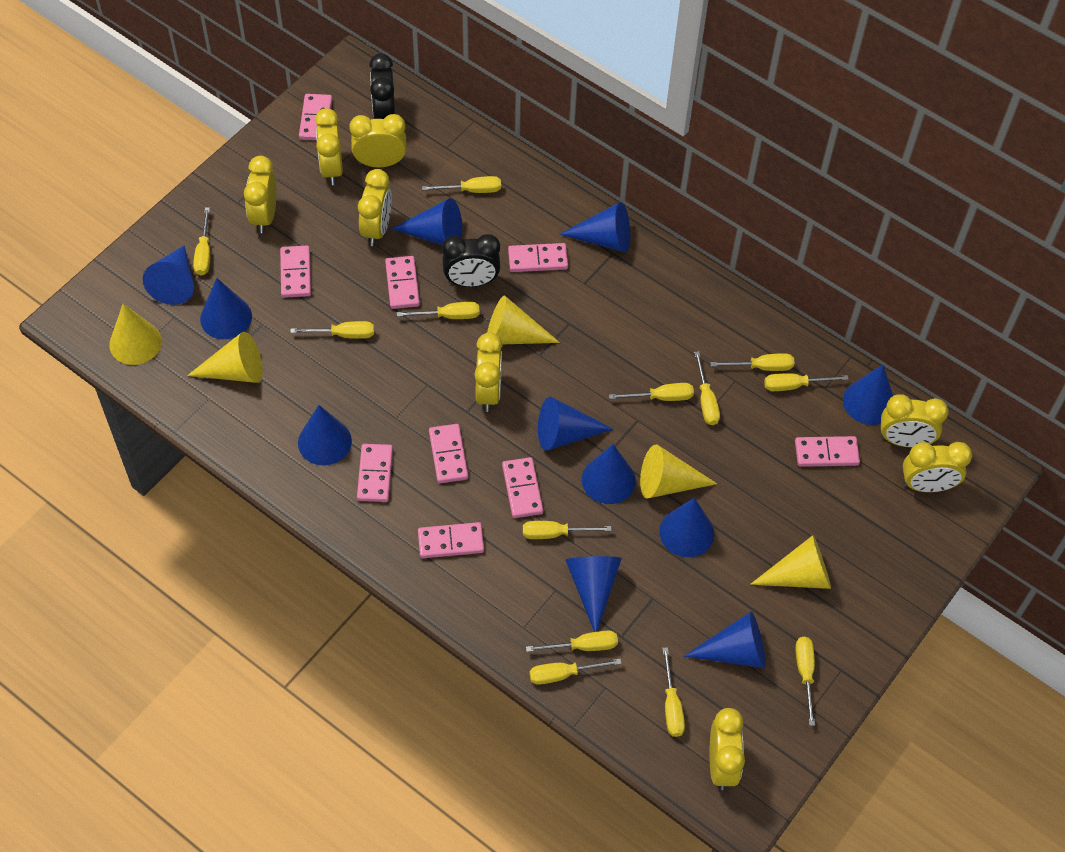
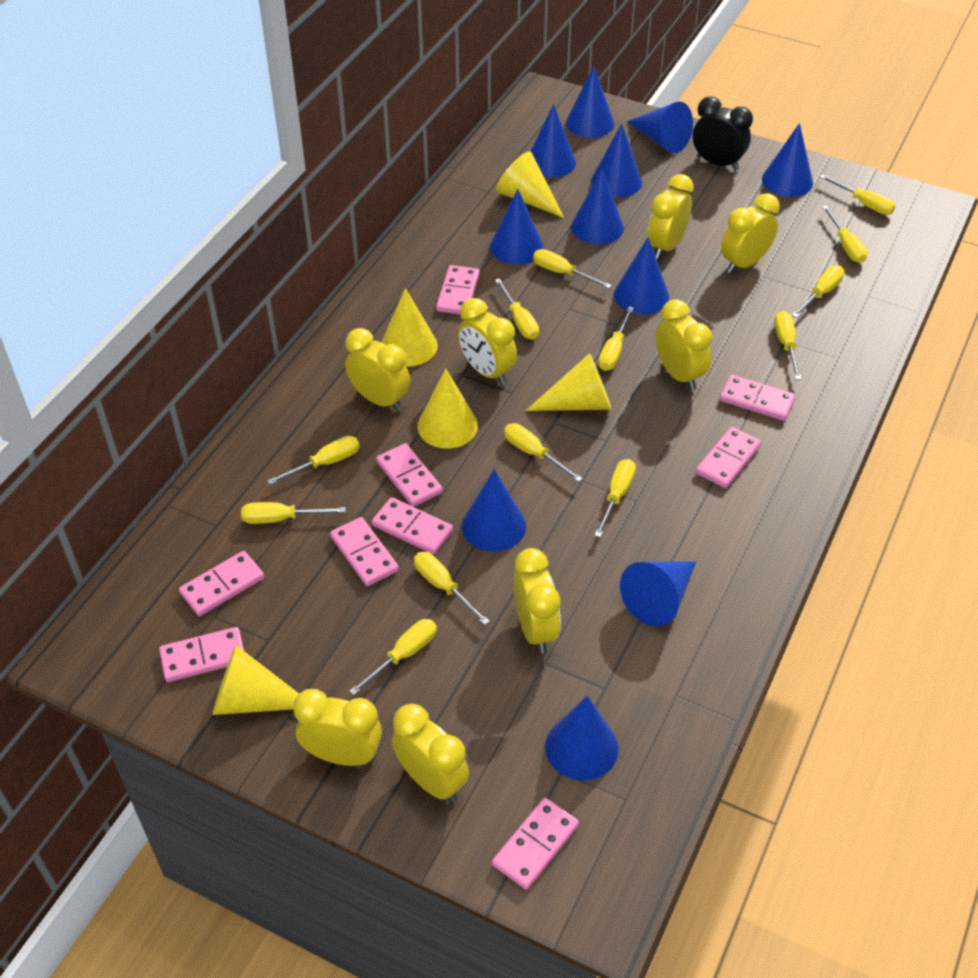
black clock: [369,54,395,119] [442,234,500,287] = 2 -> [693,96,753,171] = 1

